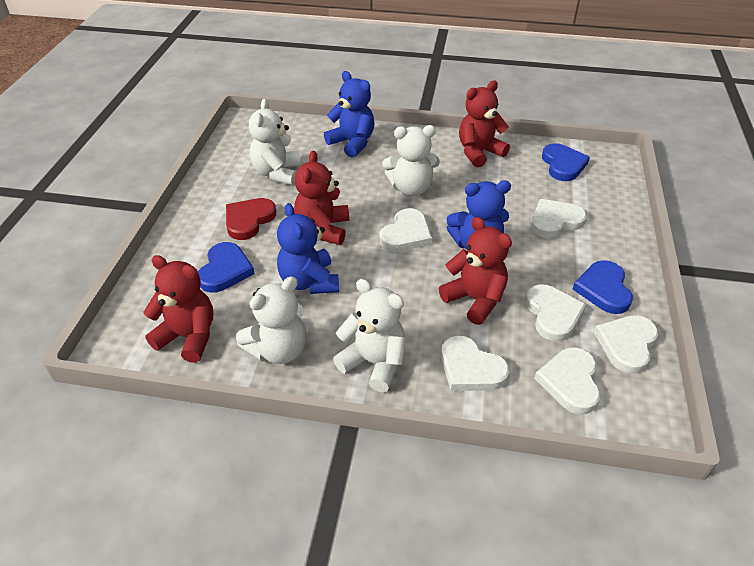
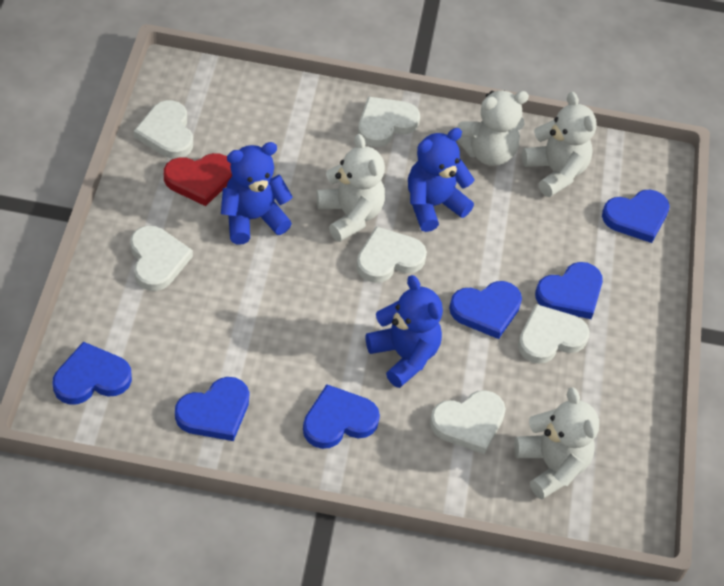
blue heart: [198,242,255,293] [542,143,590,181] [573,260,633,314] = 3 -> [53,342,132,405] [175,377,249,441] [303,384,380,449] [449,281,522,339] [535,262,603,319] [602,190,670,243] = 6
red teddy bear: [143,255,213,363] [294,151,349,245] [439,217,512,325] [459,81,510,168] = 4 -> none = 0

